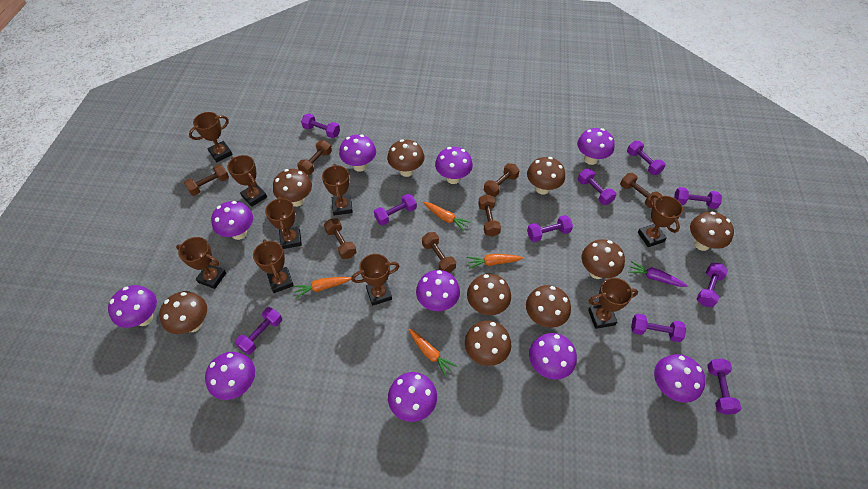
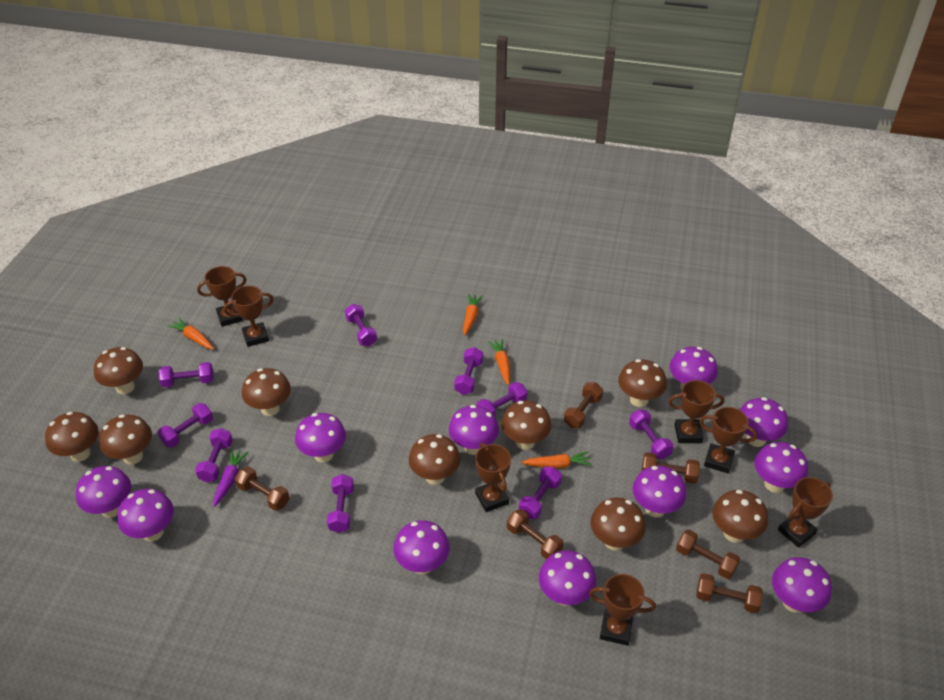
brown dumbbell: [184,164,229,196] [297,140,332,175] [324,218,356,259] [422,232,456,273] [478,194,501,237] [484,163,519,197] [620,173,662,208] = 7 -> [235,467,290,511] [507,509,563,559] [564,383,603,428] [642,452,700,484] [676,530,740,579] [696,573,763,613] = 6
brown trophy: [176,237,227,289] [189,112,233,162] [227,155,267,207] [253,239,294,293] [265,197,302,249] [322,164,353,215] [351,254,400,306] [588,278,638,329] [638,195,683,247] = 9 -> [197,266,247,327] [223,286,274,347] [475,443,511,512] [589,574,656,646] [668,380,724,443] [699,407,757,473] [778,477,833,548] = 7
purple dumbbell: [235,307,282,355] [301,114,340,138] [374,194,417,225] [527,215,573,242] [578,169,616,205] [627,141,666,175] [631,314,686,342] [674,187,722,209] [697,263,728,307] [707,359,741,415] = 10 -> [157,403,213,448] [159,362,214,387] [195,428,233,483] [327,474,354,533] [345,304,377,346] [454,347,483,395] [476,382,528,416] [519,466,562,519] [629,409,673,459] = 9
purple mushroom: [108,285,157,328] [205,352,255,400] [211,201,253,240] [339,135,376,172] [388,372,437,422] [416,270,460,311] [435,147,473,184] [529,333,577,380] [577,128,615,165] [654,354,706,403] = 10 -> [76,466,131,518] [117,489,174,542] [295,413,346,462] [393,520,450,574] [449,405,499,455] [539,550,596,606] [633,466,686,517] [670,347,718,390] [740,397,788,447] [755,442,808,493] [772,557,832,613] = 11

